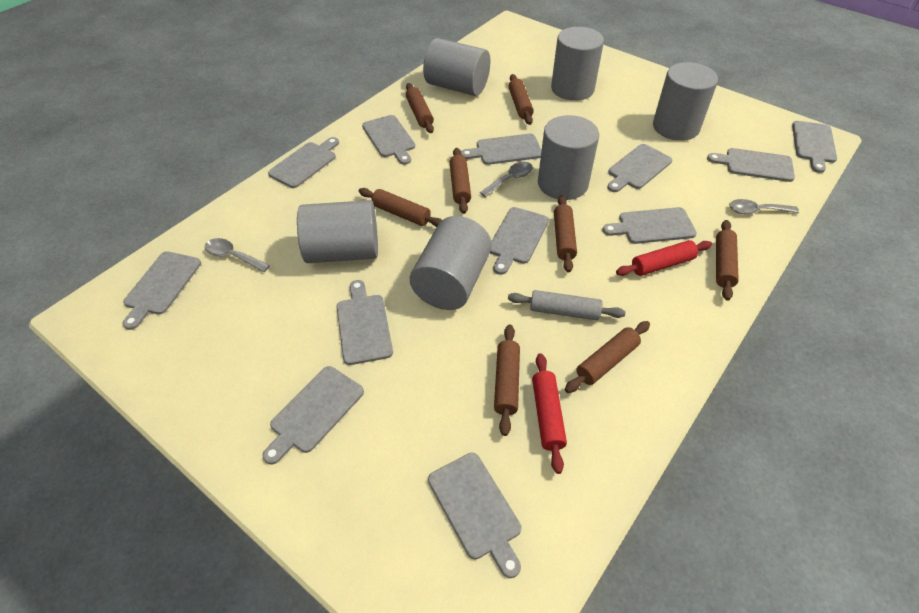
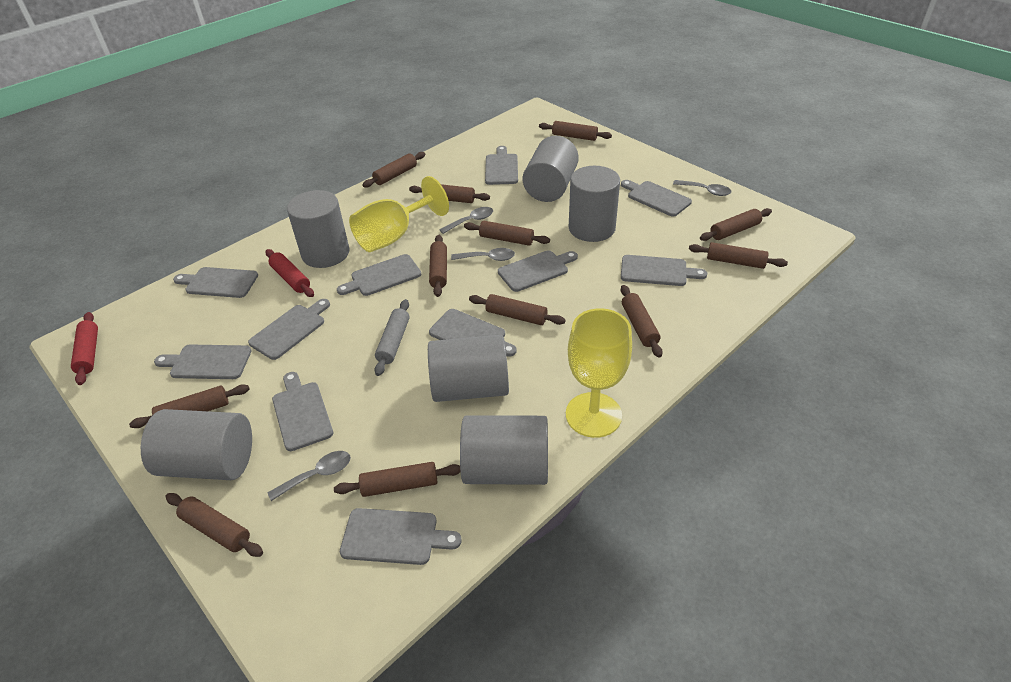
brown rolling pin: [359,188,442,227] [406,83,434,133] [450,148,471,214] [494,324,520,436] [508,74,534,125] [554,195,577,272] [565,321,650,393] [716,220,739,301] = 8 -> [129,384,250,428] [165,493,263,557] [334,462,461,497] [362,152,425,187] [409,184,490,203] [429,235,447,297] [464,221,550,246] [469,294,566,325] [539,121,612,141] [620,285,663,358] [689,242,788,269] [700,208,772,241] = 12
grey cutting board: [123,251,201,330] [262,366,364,464] [268,137,339,188] [336,280,393,365] [362,115,415,165] [428,453,521,578] [461,134,542,165] [490,207,549,275] [602,207,697,244] [607,144,672,192] [707,148,795,182] [792,121,837,173] = 12 -> [154,344,252,379] [173,267,258,298] [248,299,330,360] [272,372,333,451] [337,254,421,296] [340,508,462,565] [429,309,517,357] [485,146,518,185] [498,250,578,292] [621,180,692,217] [621,255,707,286] = 11
grey spoon: [205,238,270,272] [480,162,533,197] [729,199,799,214] = 3 -> [268,451,351,501] [439,207,493,234] [451,248,515,261] [673,180,731,196] = 4
yellow goblet: none = 0 -> [349,176,449,252] [566,308,632,438] = 2

